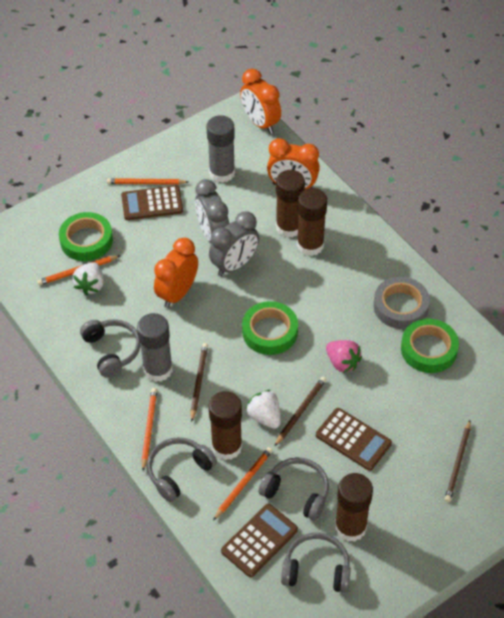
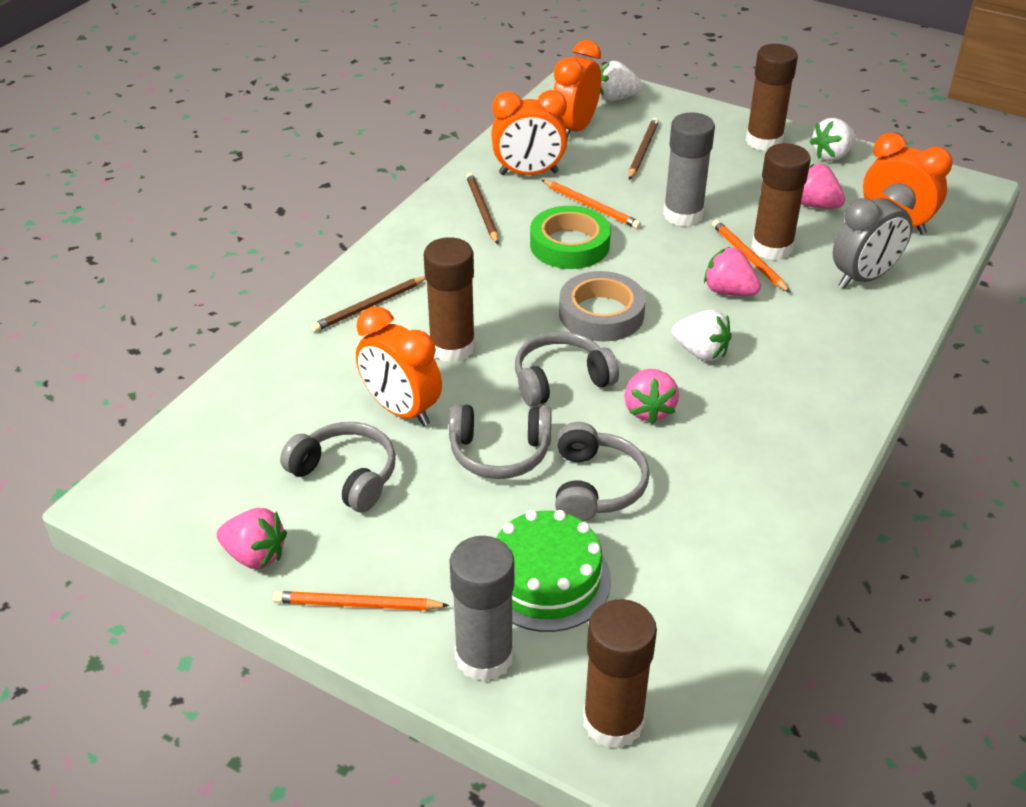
brown calculator: [121,185,183,220] [221,504,298,577] [316,408,392,471] = 3 -> none = 0
green cake: none = 0 -> [496,510,611,632] = 1
green tape: [59,212,113,261] [242,301,298,355] [401,319,459,373] = 3 -> [530,206,611,269] = 1
grey clock: [195,179,229,244] [209,211,259,276] = 2 -> [833,183,916,288] = 1
orange clock: [154,238,198,308] [240,69,281,134] [267,138,320,189] = 3 -> [356,306,442,426] [491,90,567,175] [553,40,601,139] [863,132,953,235] = 4
orange pencil: [37,255,120,285] [107,178,188,185] [141,388,157,471] [213,447,273,520] = 4 -> [273,591,449,610] [542,180,641,229] [712,220,791,293] = 3
pink strawberry: [326,340,362,373] = 1 -> [216,508,287,569] [624,369,679,424] [704,247,761,296] [801,164,845,208] = 4
white strawberry: [73,262,104,295] [246,390,281,429] = 2 -> [600,61,643,101] [672,310,732,361] [810,118,856,161] = 3

